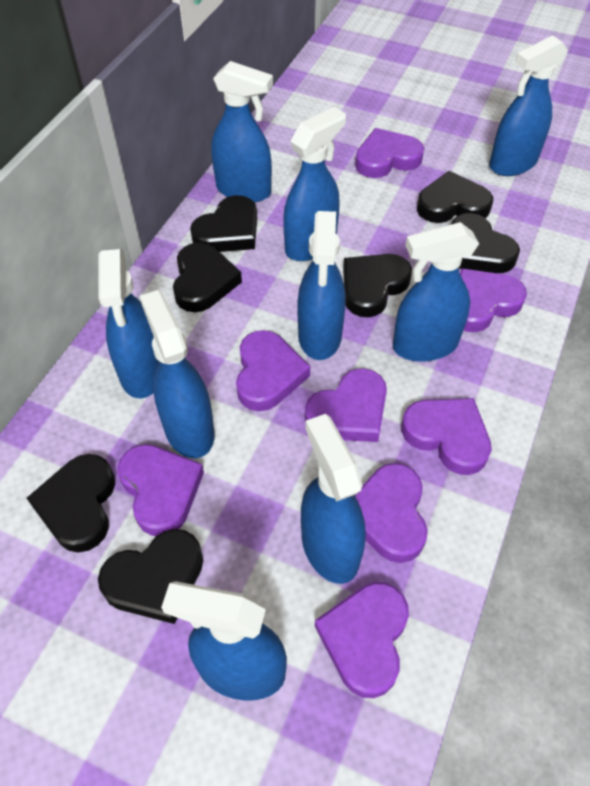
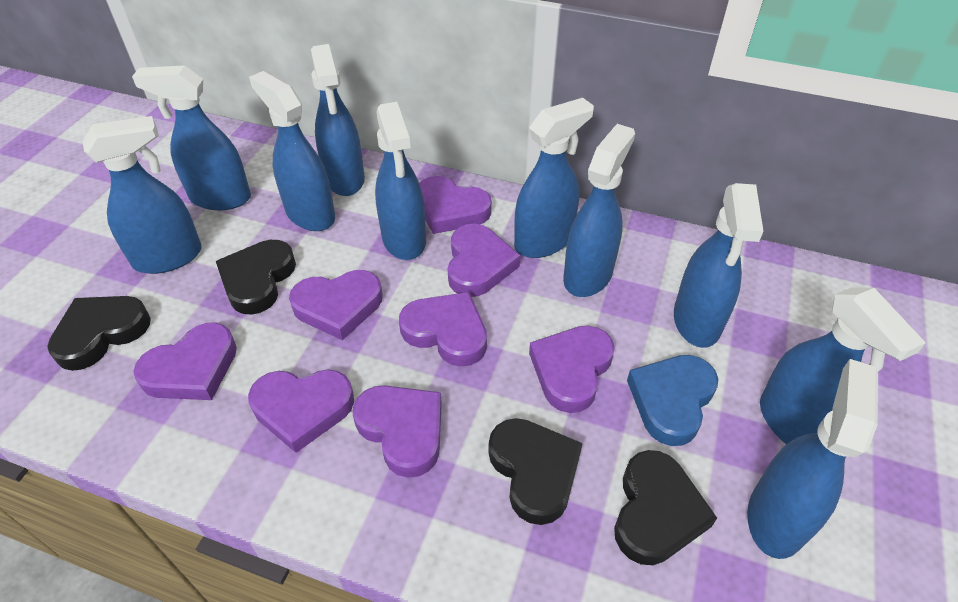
black heart: [27,454,115,553] [98,529,203,624] [173,242,242,312] [190,195,257,252] [343,254,412,317] [417,171,493,223] [452,213,520,273] = 7 -> [47,296,151,371] [216,240,296,315] [488,418,583,525] [614,450,717,565] = 4
blue heart: none = 0 -> [627,355,718,446] = 1
blue spray bottle: [98,249,159,398] [140,290,215,458] [161,581,287,700] [211,61,273,203] [283,107,346,261] [297,211,346,360] [301,414,366,584] [393,222,479,362] [489,35,568,176] = 9 -> [82,116,202,274] [132,65,251,210] [249,71,335,231] [311,44,365,196] [375,102,426,260] [514,98,594,258] [563,124,635,297] [674,183,764,348] [747,359,878,559] [760,287,926,444] = 10

